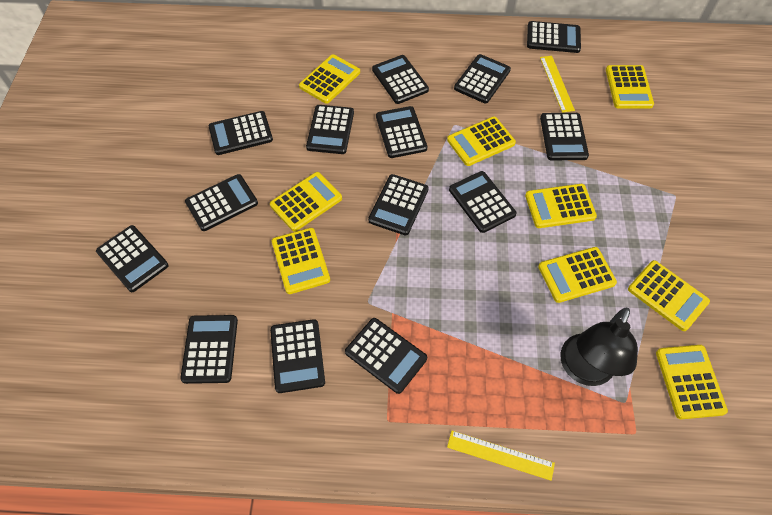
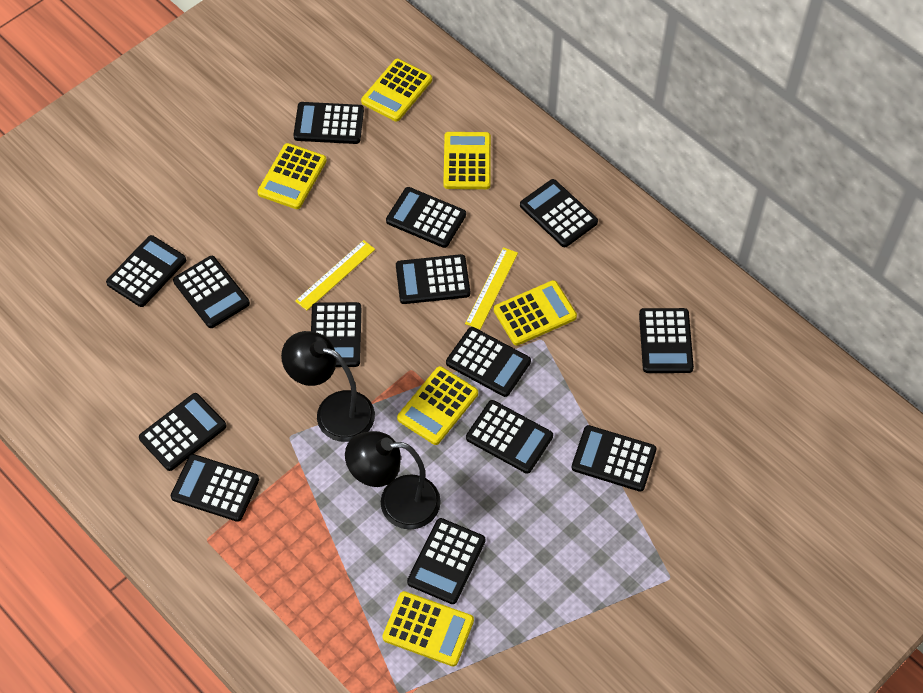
black lamp: [560,308,638,386] = 1 -> [281,331,375,442] [345,431,441,530] = 2
yellow calculator: [270,172,342,231] [272,228,330,294] [299,54,360,104] [447,116,516,166] [525,184,597,228] [538,247,617,303] [606,65,654,109] [628,260,710,331] [656,345,728,419] = 9 -> [257,143,327,209] [361,59,432,122] [382,591,474,667] [397,366,478,445] [444,132,491,189] [494,280,577,345] = 6

